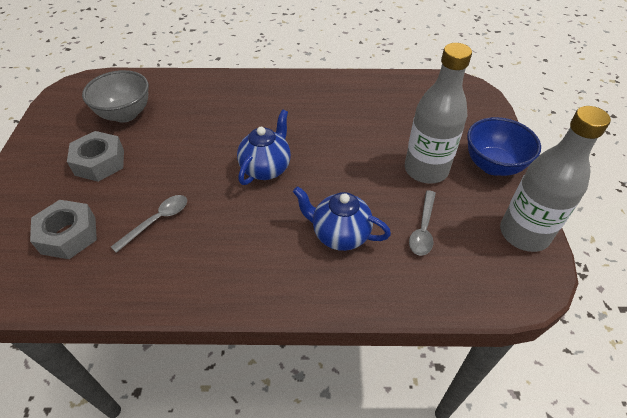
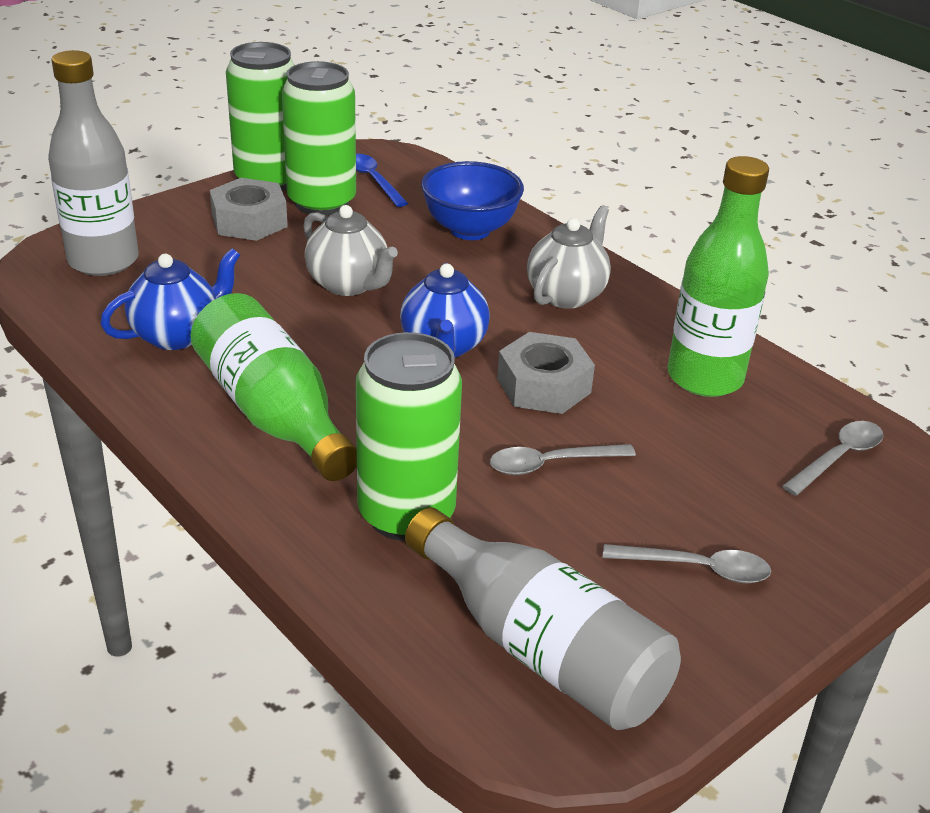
blue spoon: none = 0 -> [356,154,408,207] = 1
green bottle: none = 0 -> [191,293,357,481] [668,156,769,397] = 2
green can: none = 0 -> [226,42,294,190] [282,61,356,216] [356,332,462,541] = 3
grey bowl: [82,70,149,123] = 1 -> none = 0
grey spoon: [111,195,187,253] [409,190,436,256] = 2 -> [490,444,636,475] [603,544,771,583] [782,421,883,496] = 3
grey teapot: none = 0 -> [303,205,398,296] [527,206,611,309] = 2

